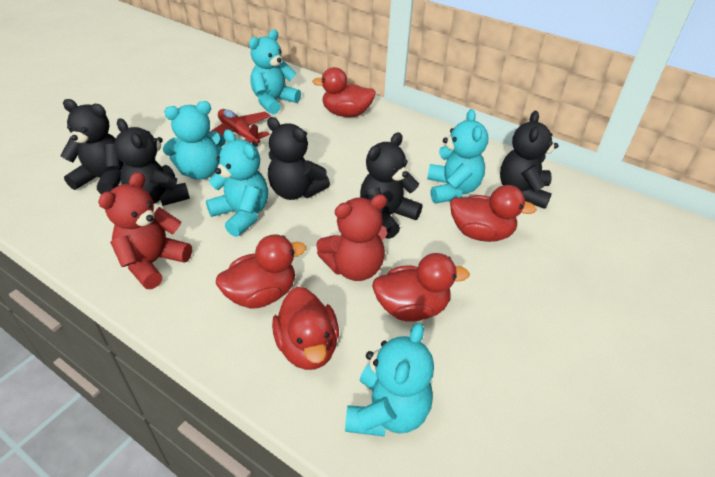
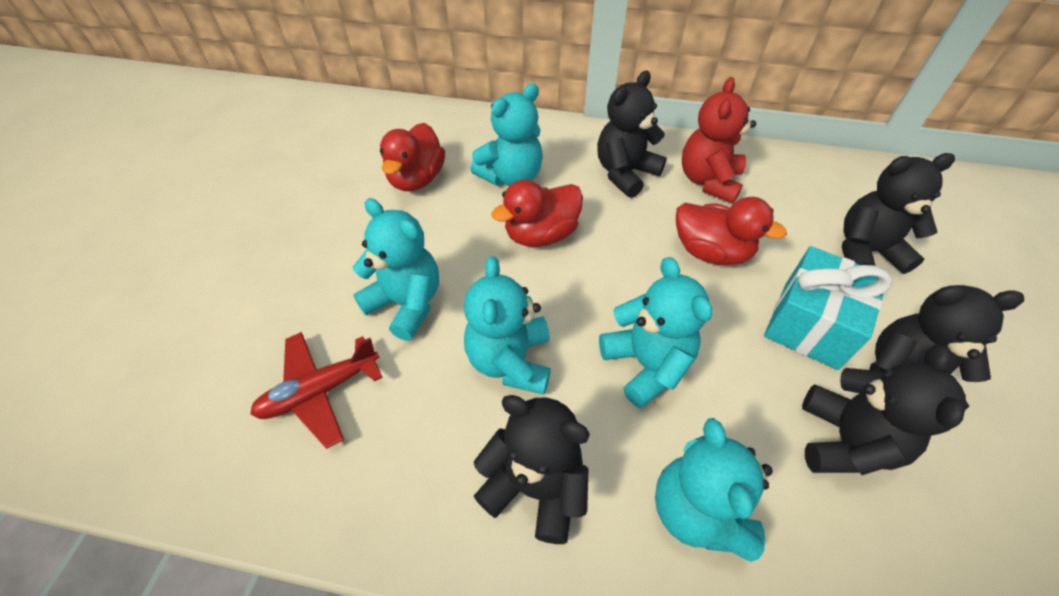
red duck: [216,234,306,308] [272,287,339,370] [312,67,376,117] [372,253,470,322] [450,185,537,242] = 5 -> [380,123,445,191] [491,180,583,247] [676,197,787,266] = 3
red teddy bear: [98,172,192,289] [316,194,387,281] = 2 -> [682,77,756,203] = 1
turquoise gift: none = 0 -> [764,246,892,370] = 1

